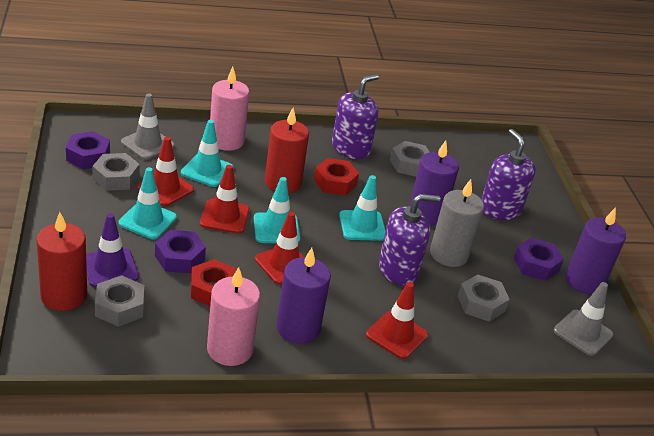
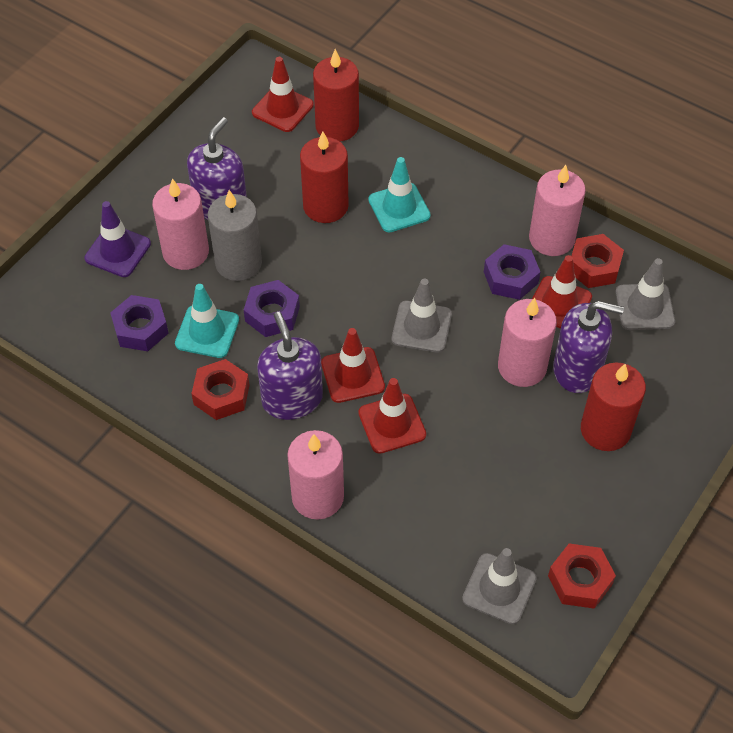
grey nut: [92,153,140,191] [95,275,144,327] [390,141,429,177] [458,275,510,322] = 4 -> none = 0
grey traffic cone: [121,93,175,160] [554,282,613,356] = 2 -> [392,279,452,353] [462,548,537,624] [615,258,675,330] = 3
pink candle: [207,267,260,366] [210,67,249,151] = 2 -> [152,178,209,270] [287,430,344,519] [498,298,557,387] [529,165,586,256] = 4
purple candle: [276,248,331,344] [409,140,459,226] [566,207,626,295] = 3 -> none = 0
red candle: [36,212,87,311] [265,108,309,193] = 2 -> [300,131,349,223] [313,49,359,141] [581,362,646,451] = 3
red nut: [191,259,237,306] [314,158,359,196] = 2 -> [191,359,250,420] [548,544,616,609] [571,234,624,288] = 3
turquoise traffic cone: [119,167,177,239] [181,120,233,187] [254,177,300,243] [339,175,386,241] = 4 -> [175,284,239,358] [368,157,431,232] = 2

